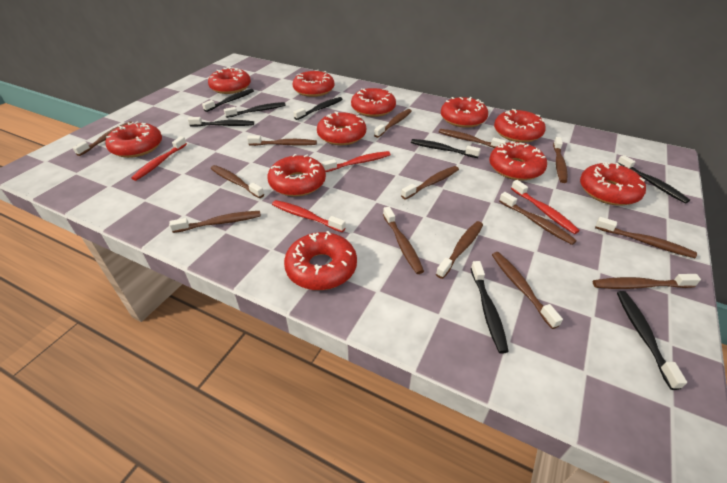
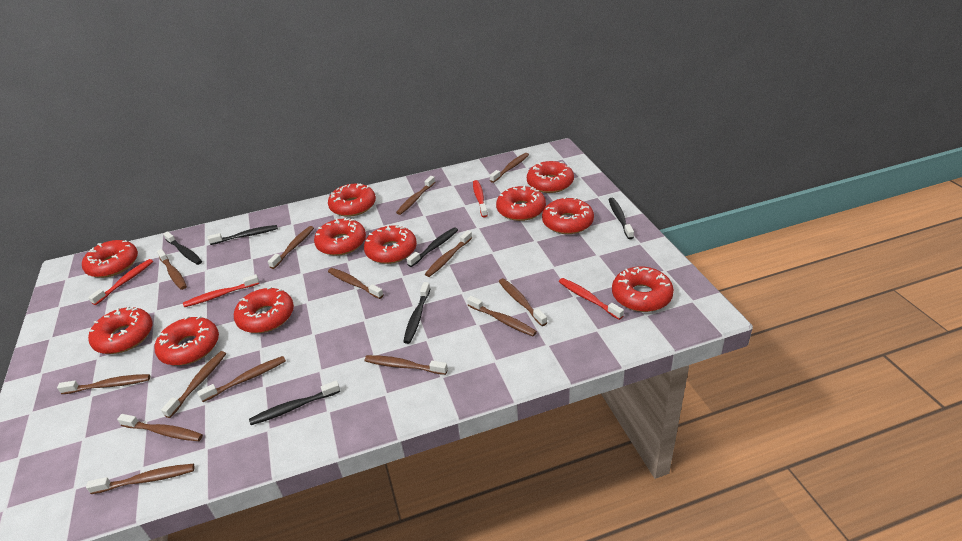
black toothbrush: [188,117,254,127] [202,89,254,112] [224,102,286,118] [293,97,343,120] [411,139,481,158] [471,261,509,354] [617,155,690,203] [617,291,687,390] = 8 -> [163,231,202,265] [208,225,278,245] [249,381,340,425] [403,282,430,344] [407,227,458,267] [608,198,634,239] = 6

